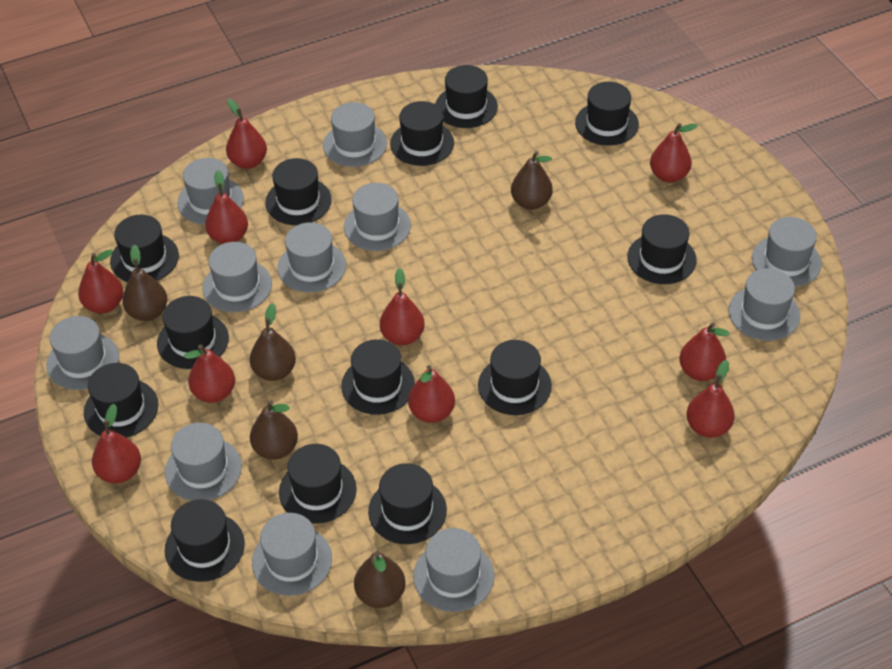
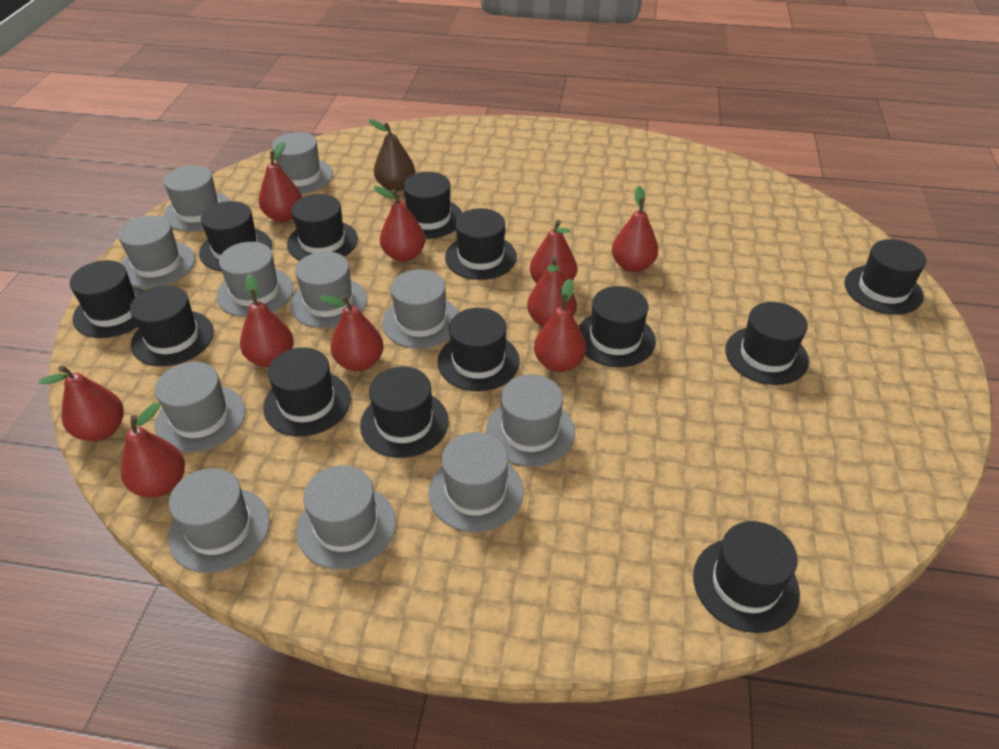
brown pear: [122,245,167,321] [250,303,296,381] [250,400,298,460] [354,551,405,608] [511,151,553,210] = 5 -> [369,119,415,191] = 1

